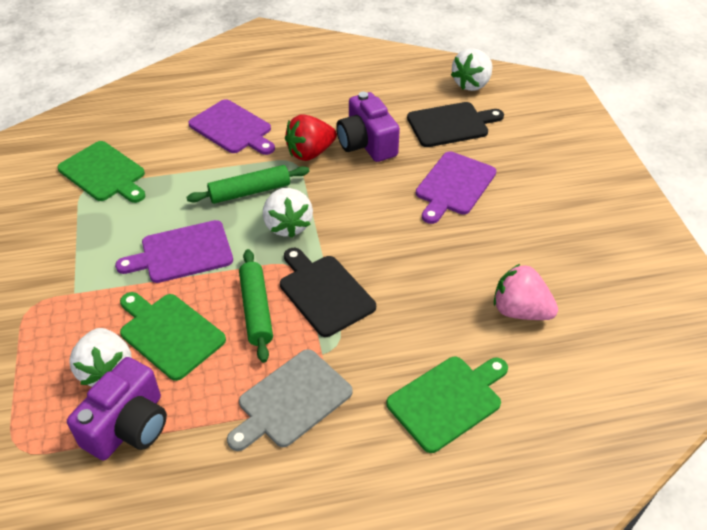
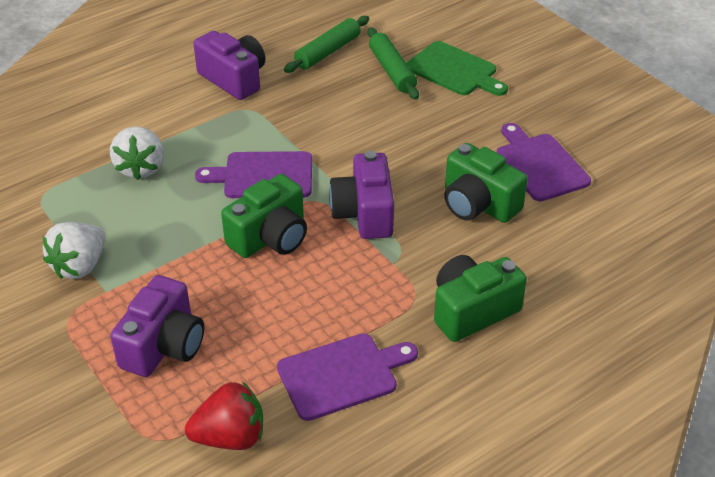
black cutting board: [280,248,376,337] [407,102,504,147] = 2 -> none = 0
green camera: none = 0 -> [221,174,307,258] [434,255,527,342] [444,143,528,223] = 3
green cutting board: [57,141,145,203] [120,292,226,381] [386,357,508,453] = 3 -> [406,41,508,96] = 1
grey cutting board: [227,349,353,451] = 1 -> none = 0
pink strawberry: [494,264,558,320] = 1 -> none = 0
purple camera: [67,357,167,460] [336,92,400,162] = 2 -> [110,275,204,377] [193,31,265,100] [329,151,394,239] = 3
white strawberry: [69,328,132,387] [263,188,313,238] [451,48,492,91] = 3 -> [43,222,105,279] [110,126,164,180] = 2

